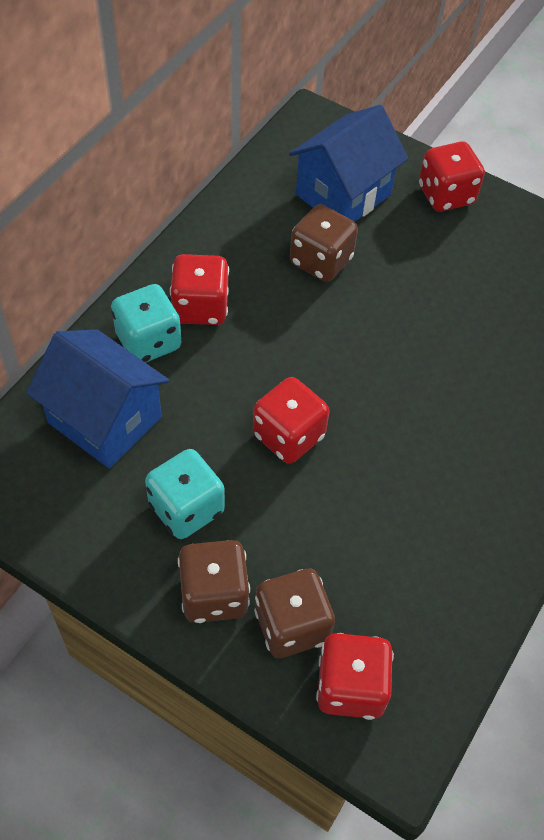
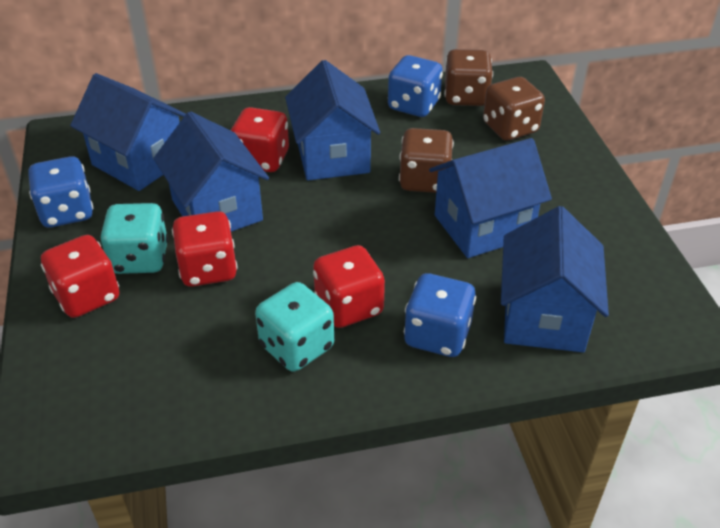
blue dice: none = 0 -> [28,156,93,227] [388,55,443,117] [404,273,476,357] = 3
blue house: [26,329,169,469] [289,105,408,222] = 2 -> [70,73,186,191] [153,111,269,232] [285,60,380,181] [429,138,552,258] [501,206,609,352] = 5

